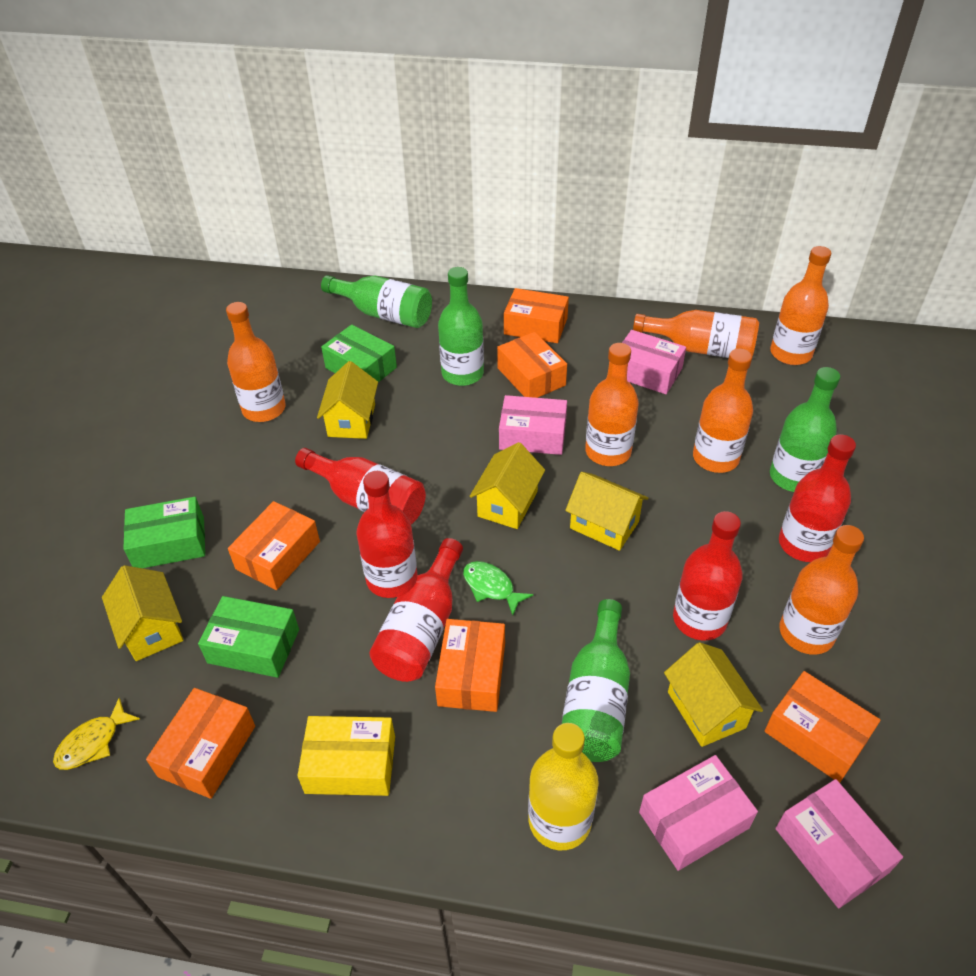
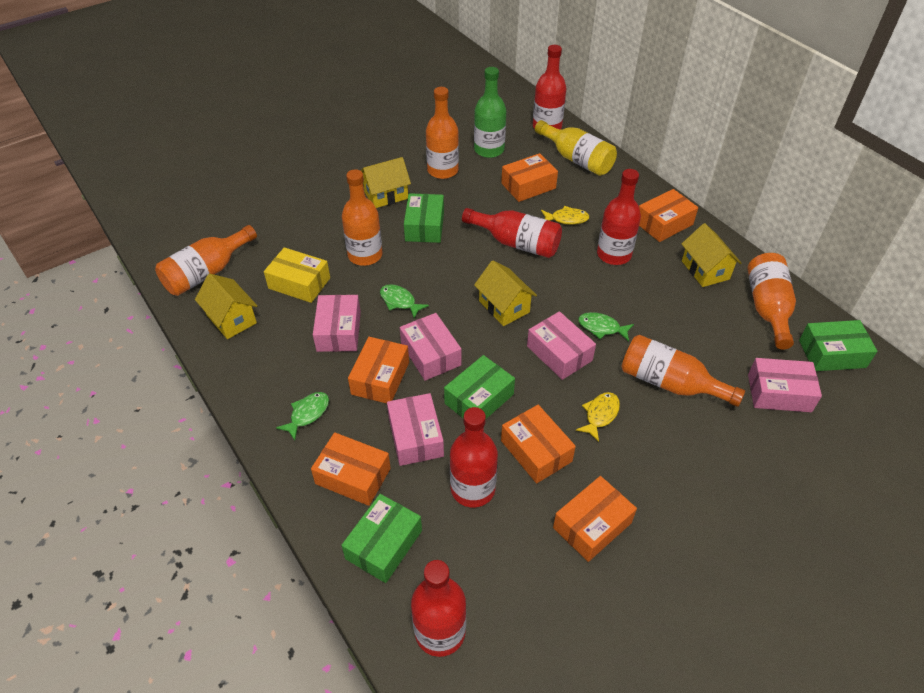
green bottle: [321,275,432,328] [438,267,484,386] [562,599,630,762] [770,367,840,492] = 4 -> [474,67,506,158] = 1
green box: [123,497,205,568] [198,596,299,678] [321,325,397,382] = 3 -> [341,494,422,583] [404,193,444,243] [444,355,515,419] [799,320,877,371] = 4
green fish: [463,561,533,615] = 1 -> [276,392,329,440] [380,284,429,318] [578,312,634,341] = 3
orange bottle: [226,302,286,422] [585,343,639,466] [633,310,759,358] [693,349,753,473] [770,246,831,365] [779,525,864,655] = 6 -> [155,225,257,296] [342,169,383,266] [426,87,459,179] [622,335,745,407] [748,253,796,350] = 5
pink box: [499,395,567,455] [622,330,686,394] [639,755,758,871] [775,779,903,908] = 4 -> [313,295,361,352] [387,393,444,466] [400,313,461,381] [527,311,596,380] [748,358,822,412] = 5
yellow fish: [53,698,140,770] = 1 -> [541,206,590,225] [576,392,620,442] = 2
yellow house: [102,565,183,661] [317,361,378,439] [470,442,545,529] [565,472,648,551] [664,642,763,747] = 5 -> [195,274,257,339] [361,157,411,208] [474,261,537,326] [682,223,742,287] = 4

